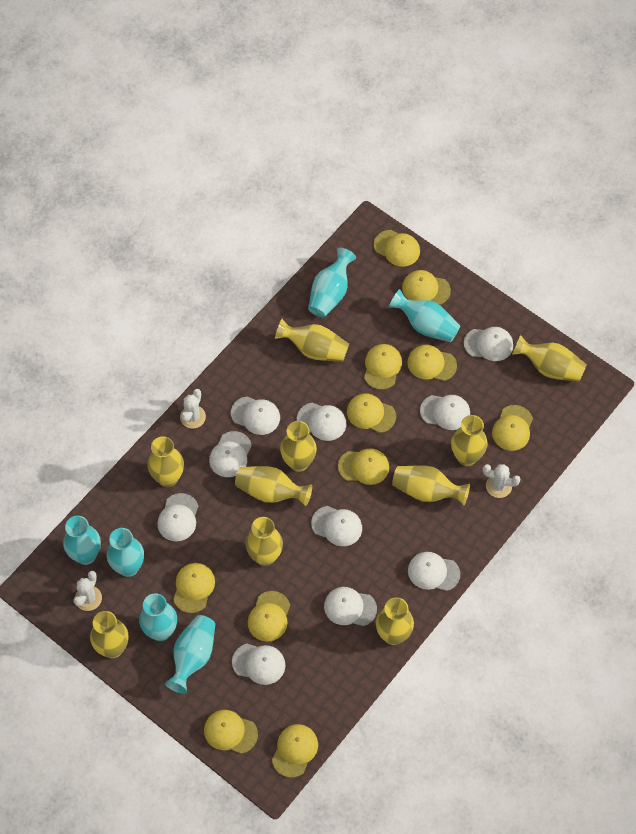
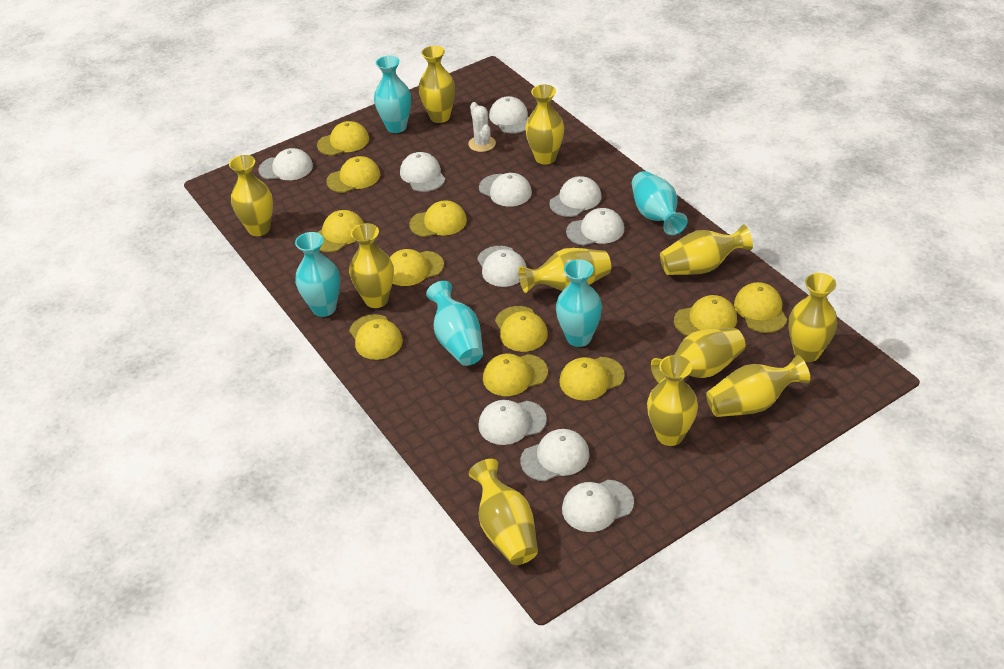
turquoise vase: [63,516,101,565] [107,528,144,577] [139,593,177,641] [165,615,215,694] [308,248,356,317] [389,289,460,342] = 6 -> [295,232,340,317] [374,56,411,133] [426,281,483,366] [556,259,602,347] [632,171,688,235] = 5
white cactus: [73,571,102,611] [180,389,206,429] [483,464,520,498] = 3 -> [468,102,496,152] = 1
yellow vase: [90,611,128,658] [147,436,184,487] [235,466,312,506] [246,517,283,566] [275,319,349,362] [280,421,317,472] [376,597,414,645] [392,466,470,505] [451,415,488,466] [512,335,587,382] = 10 -> [229,155,273,236] [349,223,394,308] [418,46,456,123] [469,459,538,565] [518,248,611,293] [525,85,564,165] [647,355,698,446] [651,328,745,383] [660,224,753,275] [706,355,810,417] [788,273,838,362] = 11

